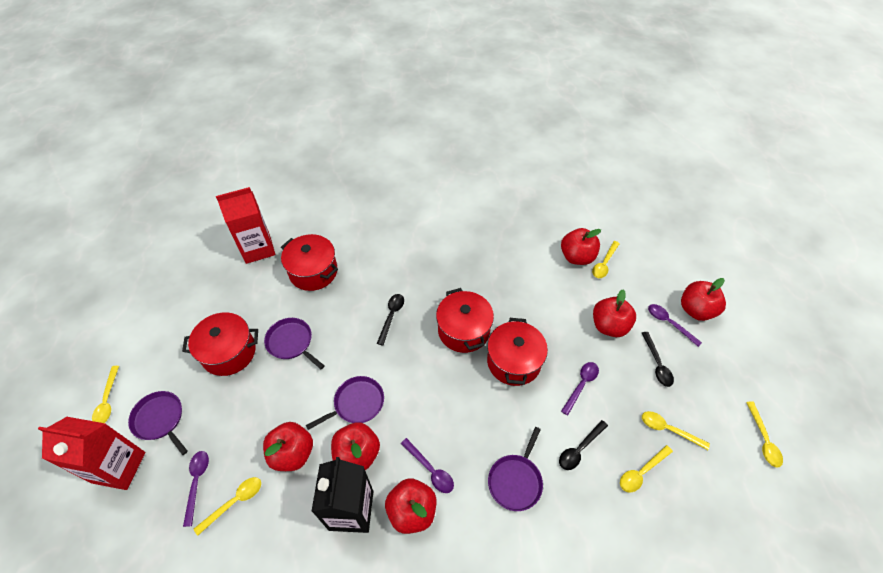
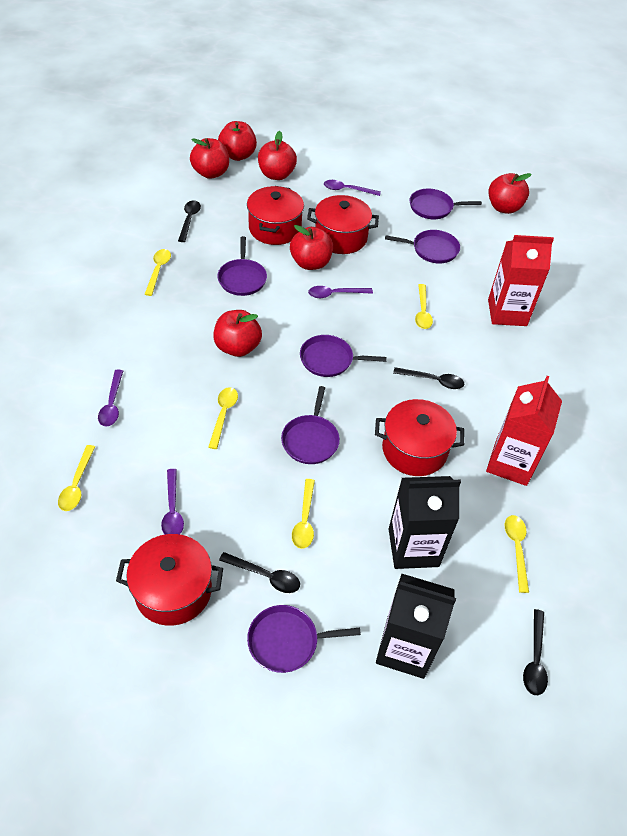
black carton: [311,457,373,533] = 1 -> [376,573,456,679] [389,476,461,569] = 2
black spoon: [377,294,404,345] [559,420,608,470] [642,332,674,387] = 3 -> [178,200,201,242] [219,552,300,593] [393,367,464,389] [523,609,548,695] = 4
purple pan: [128,391,188,455] [264,318,325,369] [306,376,384,430] [488,427,543,511] = 4 -> [217,236,267,296] [247,605,361,673] [281,386,340,464] [300,335,387,377] [385,230,460,264] [410,189,482,219] = 6

